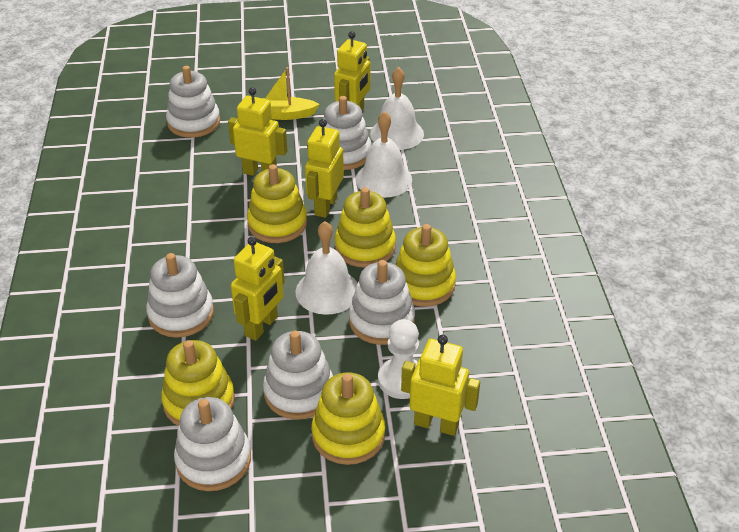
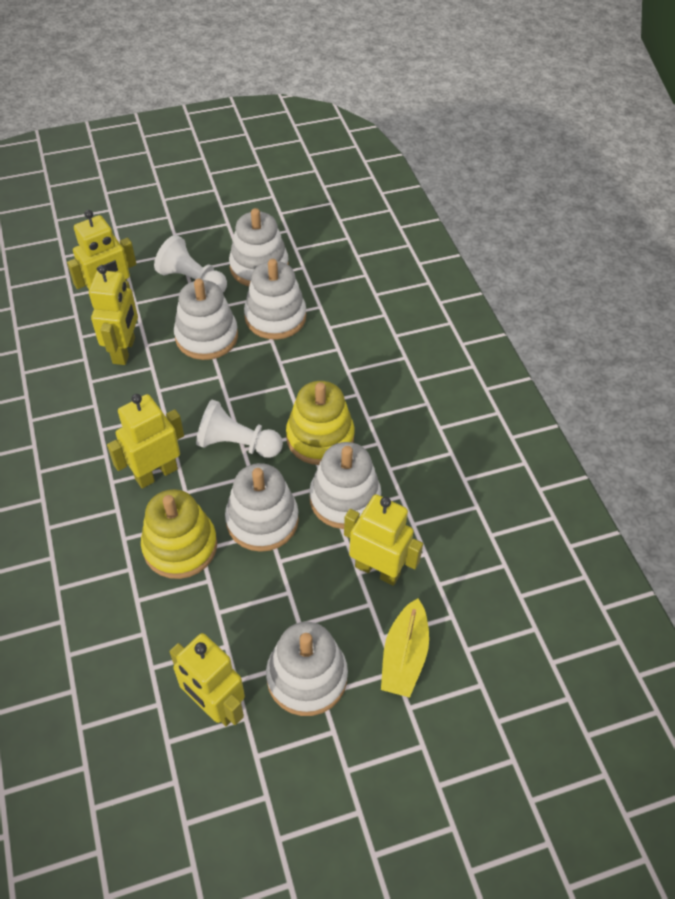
white bell: [296,221,358,315] [355,111,412,198] [370,67,424,150] = 3 -> none = 0
white pawn: [378,319,419,399] = 1 -> [154,235,227,292] [196,400,283,458] = 2
yellow stacking toy: [161,340,235,426] [247,164,307,243] [311,373,385,465] [335,187,396,268] [395,224,456,307] = 5 -> [141,489,217,579] [286,381,355,465] = 2

